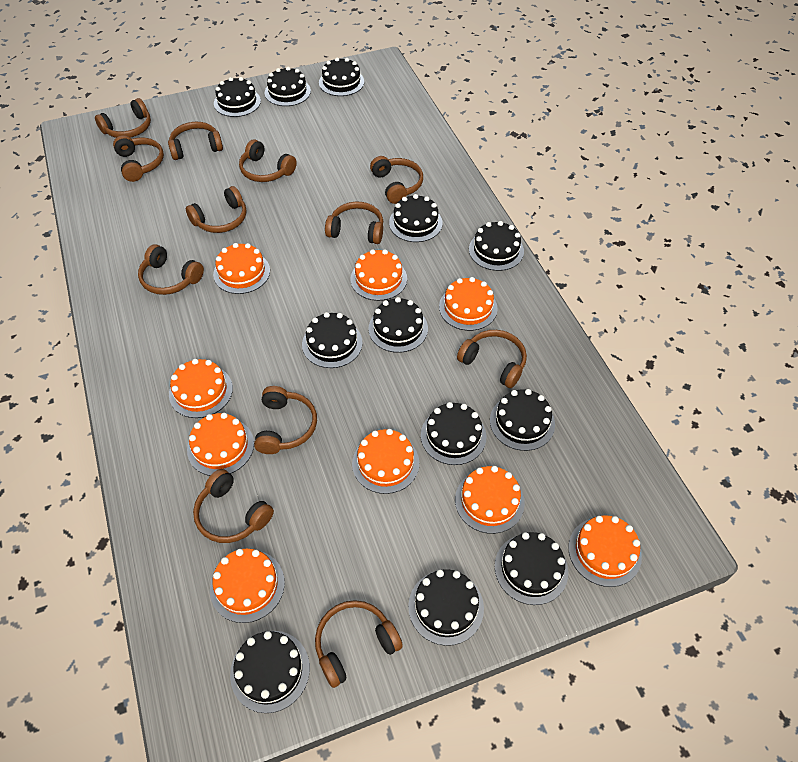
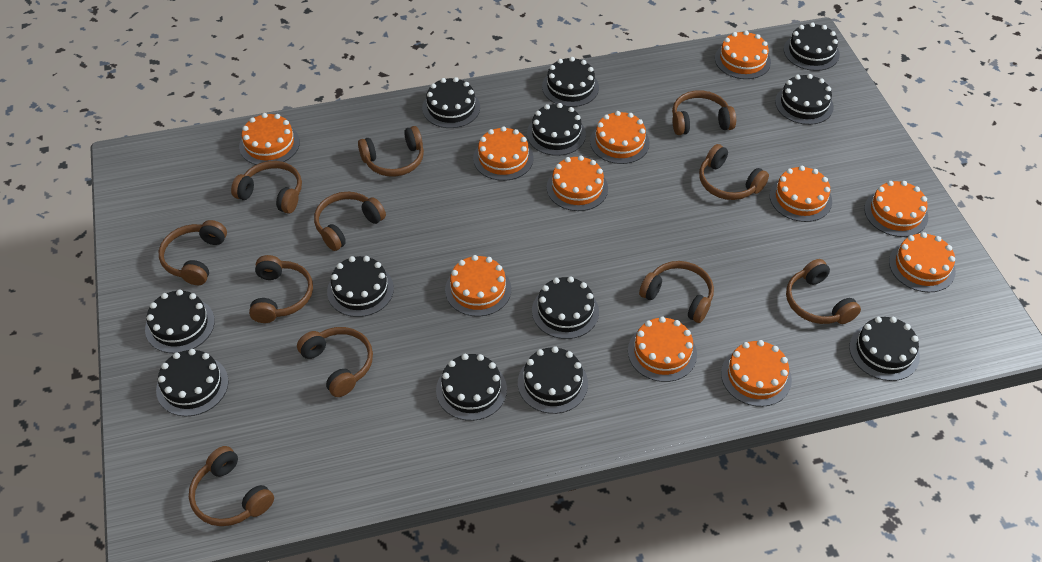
brown headphones: [95,98,151,138] [113,135,164,182] [138,244,204,295] [168,122,223,160] [186,186,246,233] [193,469,274,543] [239,139,297,182] [254,386,317,454] [315,600,403,688] [325,202,383,244] [370,156,423,204] [457,330,527,388] = 12 -> [159,220,227,285] [189,446,274,526] [231,161,302,214] [249,255,313,323] [297,327,373,397] [314,192,386,251] [358,126,424,177] [639,261,714,323] [672,90,736,135] [699,144,769,200] [786,259,861,324] = 11
orange cake: [169,359,233,418] [187,413,254,476] [210,549,285,623] [213,243,270,294] [351,249,407,301] [352,429,419,494] [439,277,498,331] [455,466,525,534] [568,515,642,587] = 9 -> [239,113,300,165] [445,255,511,317] [473,126,534,181] [547,155,608,211] [590,111,650,164] [628,316,697,382] [715,31,771,79] [721,340,792,407] [770,166,832,222] [864,181,928,237] [889,232,956,292] = 11

